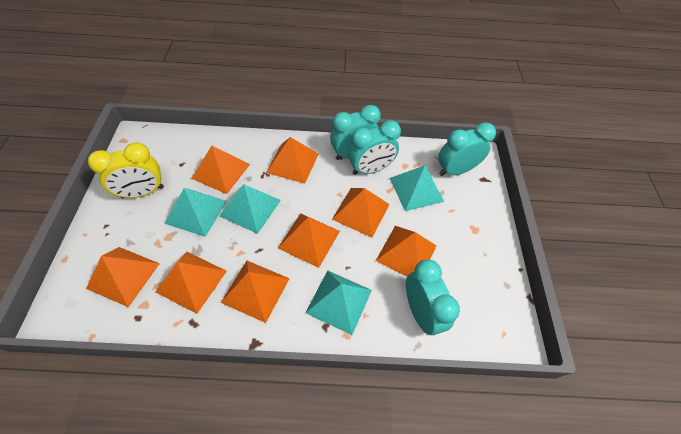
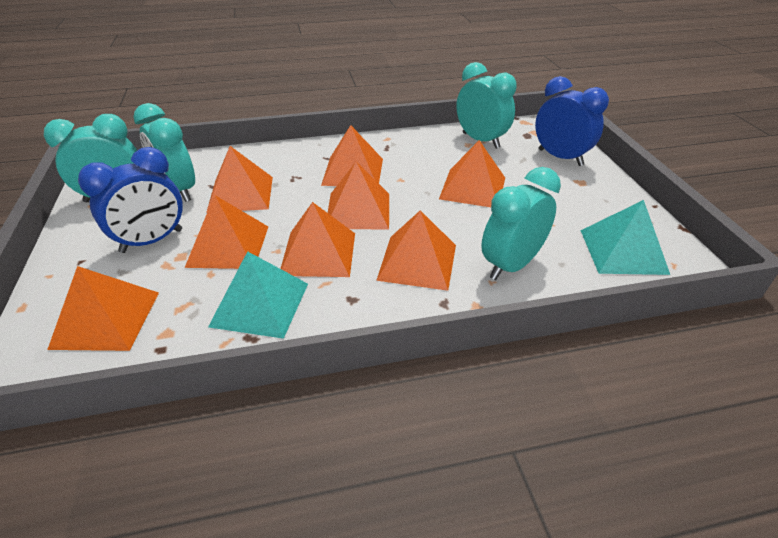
blue clock: none = 0 -> [78,147,183,253] [535,76,609,166] = 2
turquoise pyramid: [164,188,227,237] [220,184,281,234] [306,270,372,335] [390,165,444,211] = 4 -> [208,251,308,339] [580,200,670,275] = 2
yellow clock: [88,142,164,198] = 1 -> none = 0

